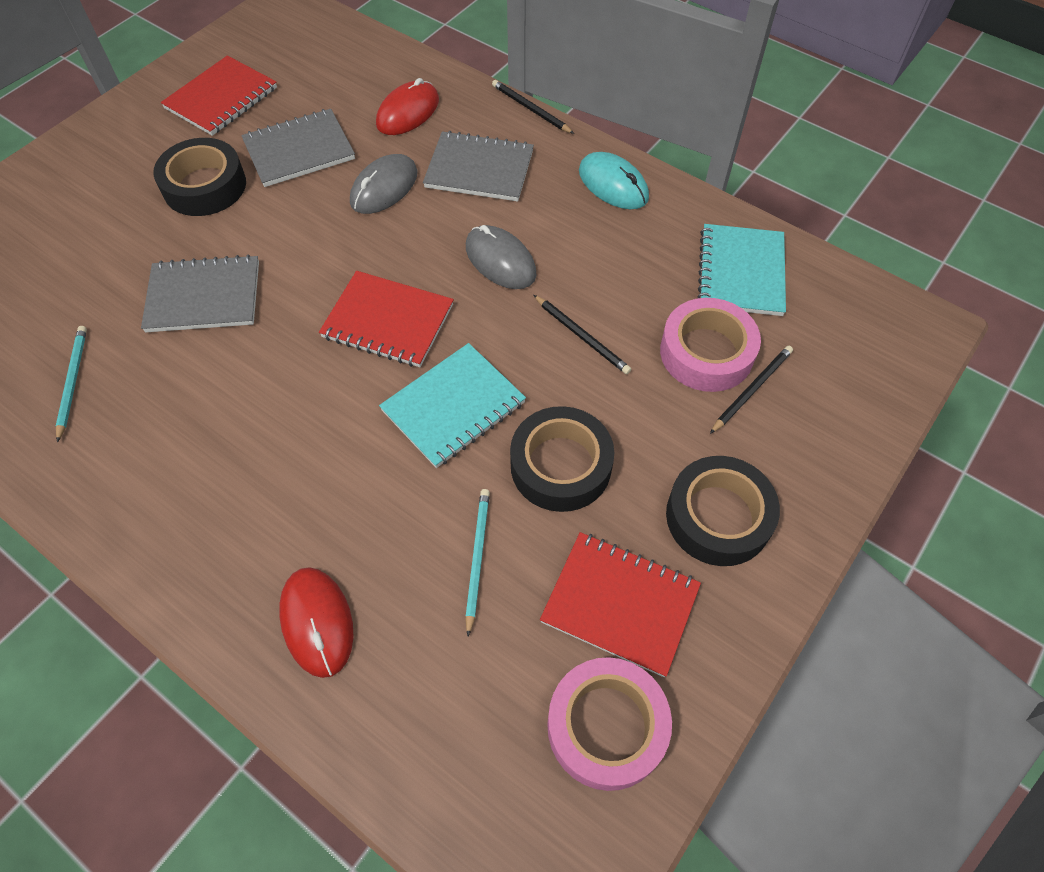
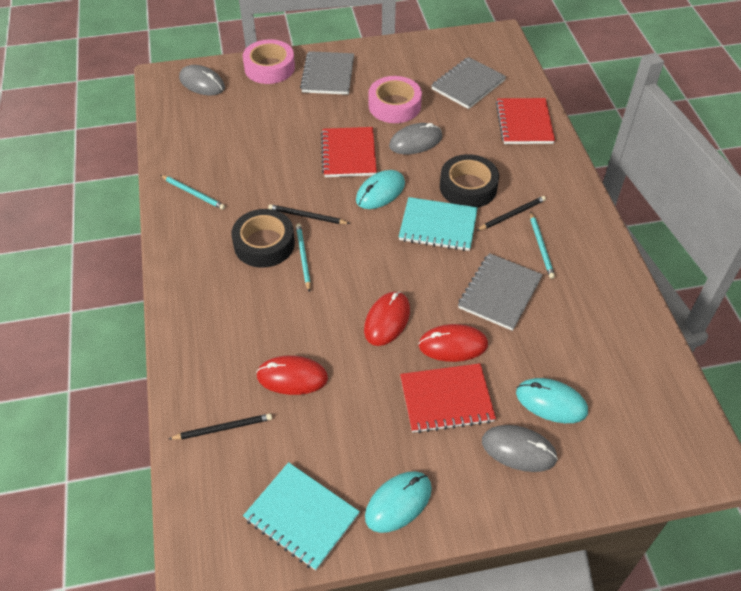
black tape: [153,138,246,216] [510,406,614,512] [666,456,780,566] = 3 -> [231,209,295,268] [440,154,499,208] = 2
grey mouse: [350,154,418,214] [466,225,537,289] = 2 -> [179,65,225,96] [389,123,442,154] [482,425,558,472] = 3
red mouse: [279,567,353,678] [376,78,439,135] = 2 -> [256,355,328,395] [364,292,410,346] [418,324,488,362] = 3
turquoise mouse: [579,152,649,209] = 1 -> [356,170,405,209] [365,471,432,533] [516,378,588,423] = 3
turquoise pencil: [55,326,87,443] [465,489,490,636] = 2 -> [160,175,225,210] [296,224,311,292] [530,211,555,279] = 3

